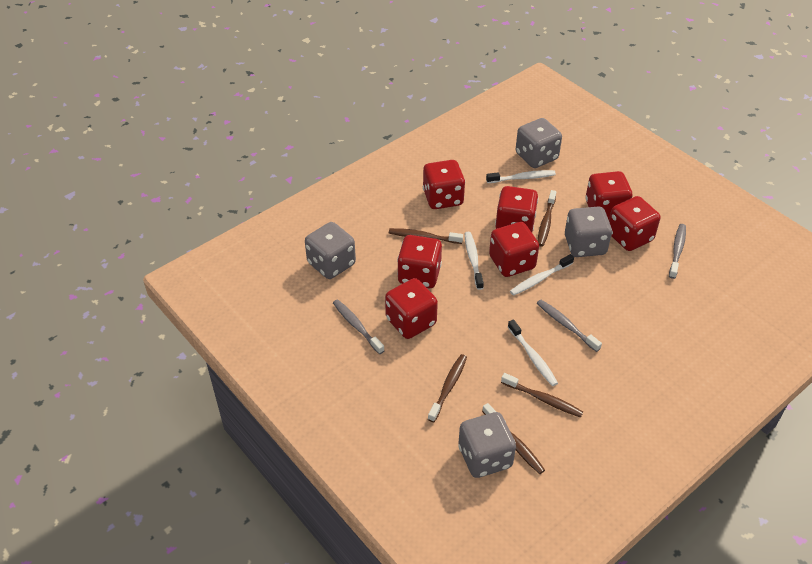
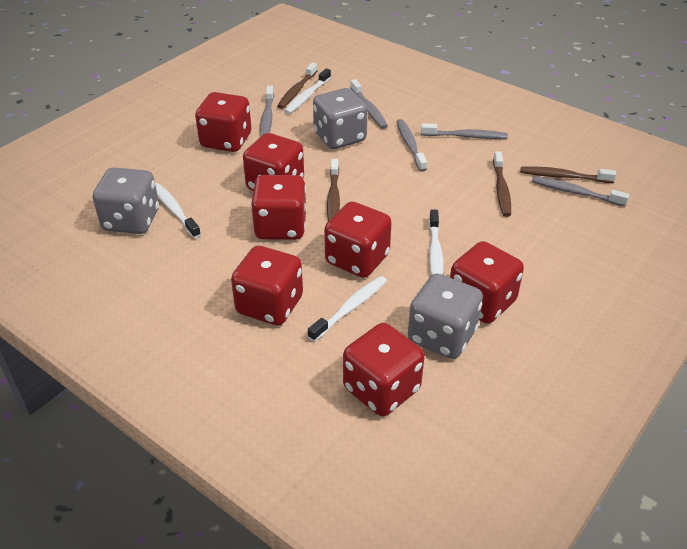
brown toothbrush: [389,228,463,244] [428,354,467,422] [482,403,545,474] [501,373,583,418] [538,190,556,247] = 5 -> [277,62,318,109] [327,159,340,221] [493,151,511,217] [520,167,616,183] = 4
grey dice: [305,222,356,279] [458,412,516,478] [515,118,562,168] [565,206,612,257] = 4 -> [93,167,159,234] [313,88,368,149] [408,274,483,359] = 3
grey toothbrush: [333,299,385,354] [537,300,602,352] [669,224,686,279] = 3 -> [260,86,274,137] [350,79,388,129] [396,119,427,172] [421,123,508,139] [532,176,630,206] = 5

